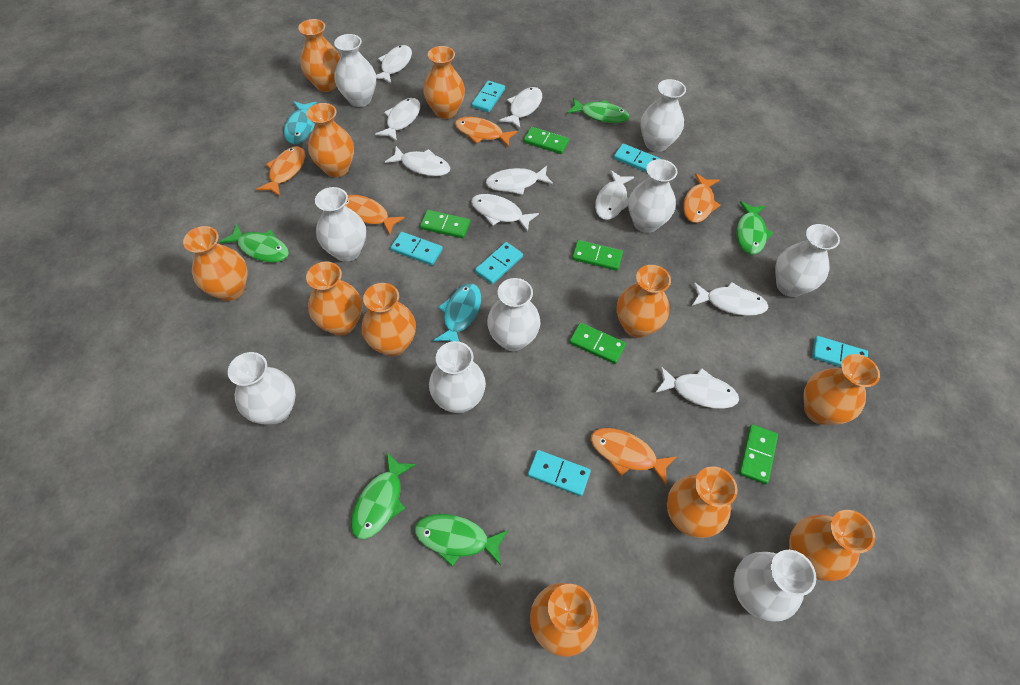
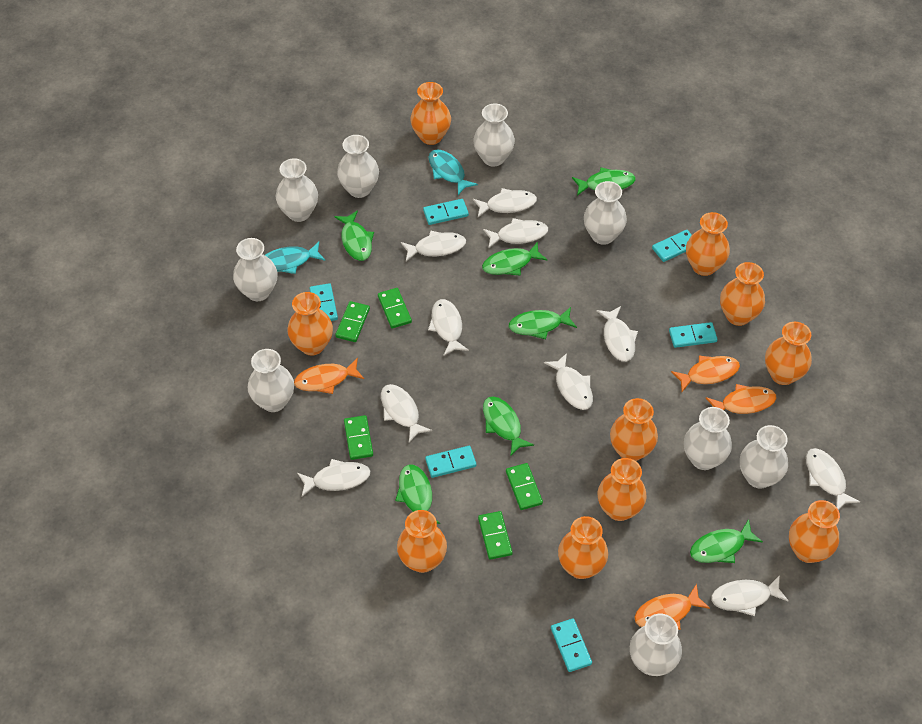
green fish: [220,223,289,262] [351,452,417,540] [415,514,509,566] [567,98,630,123] [736,201,774,255] = 5 -> [334,210,374,261] [395,465,440,524] [482,242,547,276] [483,397,534,457] [509,307,577,339] [572,167,636,196] [690,519,763,563] = 7
orange fish: [256,146,305,196] [345,195,405,235] [455,117,518,147] [591,428,677,485] [683,173,721,223] = 5 -> [294,358,364,394] [634,584,710,630] [671,355,740,392] [706,384,777,414] = 4
orange vase: [183,226,248,301] [298,19,340,92] [306,262,362,336] [307,103,354,177] [362,283,416,356] [423,46,465,119] [530,583,598,657] [617,265,671,338] [667,466,737,538] [789,510,875,581] [803,354,880,425] = 11 -> [287,292,333,356] [397,510,447,573] [410,82,451,145] [558,516,608,579] [598,458,647,521] [610,398,658,461] [686,212,730,276] [720,262,765,326] [765,322,812,385] [789,500,840,563] = 10
white fish: [375,98,420,142] [376,45,412,84] [385,146,450,176] [471,194,539,232] [486,166,553,195] [499,87,542,129] [595,170,634,220] [655,366,739,409] [692,282,768,316] = 9 -> [297,459,370,497] [381,384,432,442] [401,230,466,261] [428,299,469,355] [473,188,537,217] [483,218,548,249] [544,353,593,410] [596,306,638,362] [711,575,788,616] [806,448,860,510] = 10

